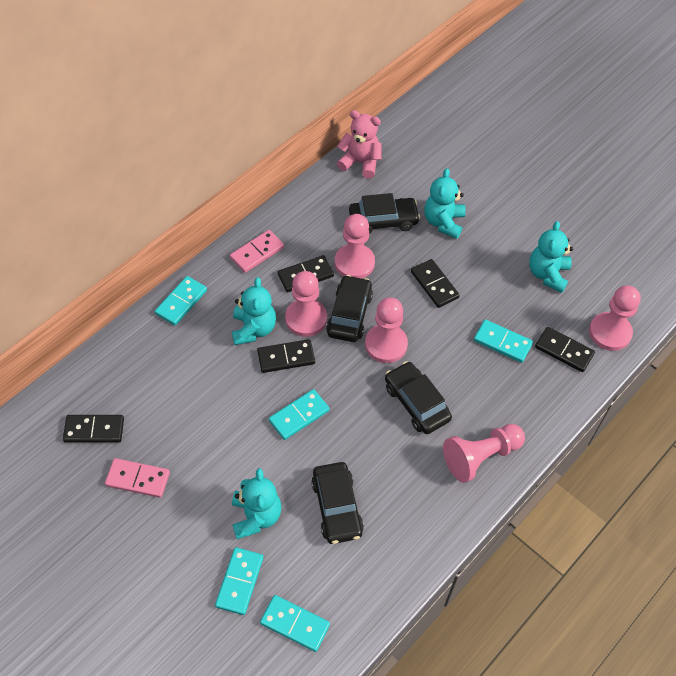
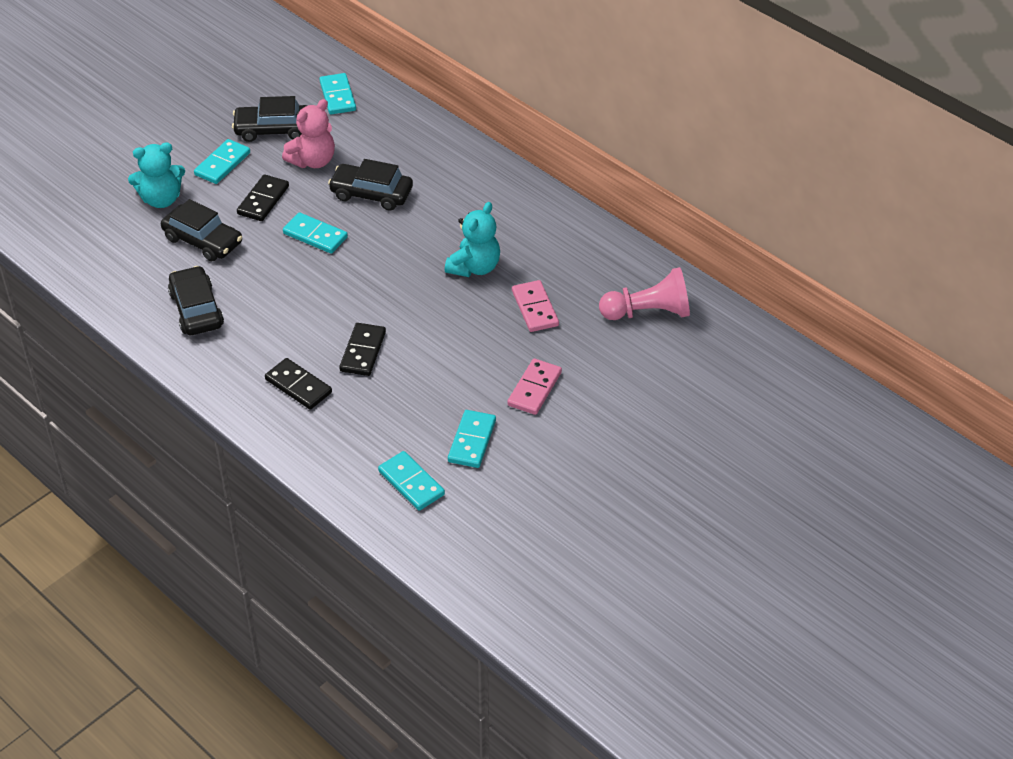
black domino: [63,415,124,443] [257,339,315,373] [278,255,334,292] [411,259,460,308] [535,327,595,372] = 5 -> [237,174,289,221] [265,358,332,410] [339,323,386,376] = 3
pink pawn: [285,271,327,337] [335,214,375,279] [365,297,408,363] [443,424,525,483] [589,285,641,351] = 5 -> [599,267,690,320] = 1
turquoise teddy bear: [232,277,276,345] [232,468,281,539] [424,168,466,239] [529,221,573,293] = 4 -> [128,142,185,208] [445,202,500,277] = 2

